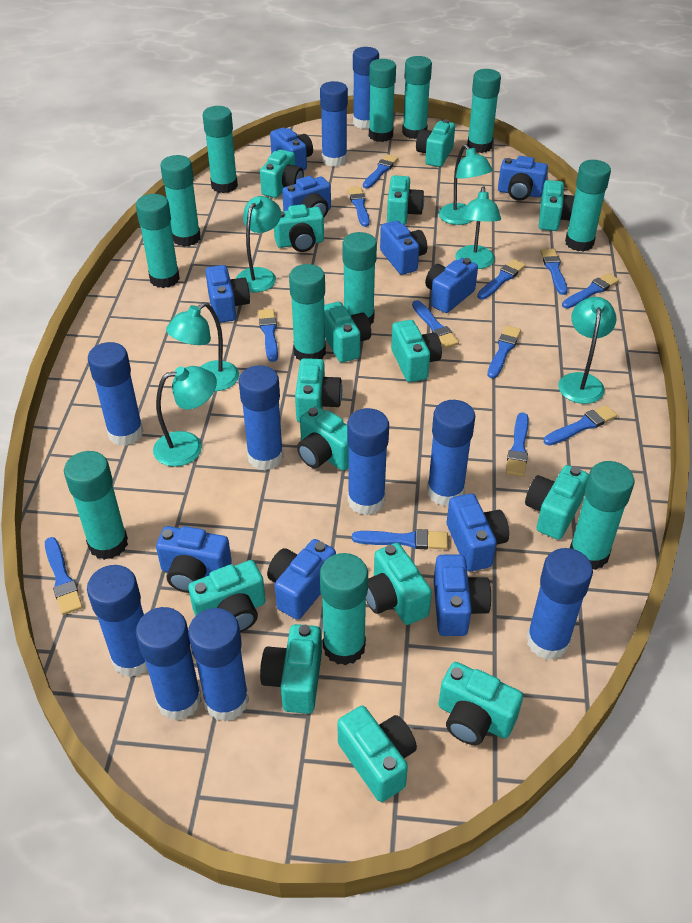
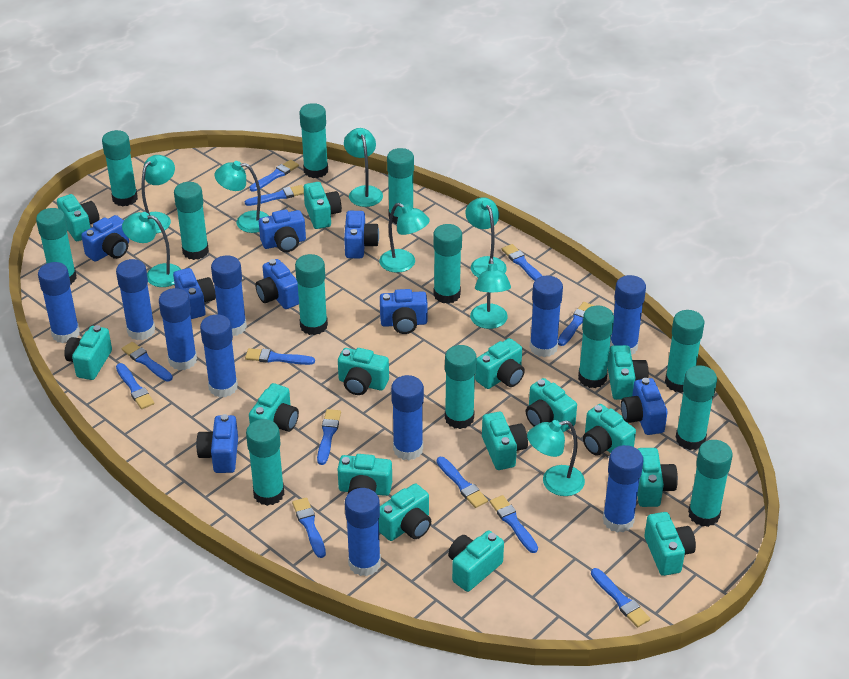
blue camera: [156,526,232,593] [205,265,250,323] [267,539,336,620] [270,128,313,171] [282,176,331,217] [380,221,427,275] [425,258,478,313] [434,555,491,636] [447,493,509,571] [498,156,548,200] = 10 -> [81,215,129,262] [173,268,216,319] [196,414,238,473] [255,259,299,309] [259,209,306,252] [344,211,379,258] [380,289,428,334] [621,378,668,435] = 8
turquoise glue stick: [64,451,128,560] [136,194,180,288] [160,155,201,247] [203,106,238,193] [289,264,326,361] [320,553,368,665] [343,232,377,326] [369,59,396,142] [402,56,432,139] [467,69,501,153] [565,160,611,252] [570,461,634,570] = 12 -> [36,208,77,285] [102,130,138,206] [174,182,209,260] [246,419,284,506] [295,254,328,335] [299,103,328,178] [387,148,414,224] [433,224,462,304] [445,345,477,429] [578,305,614,388] [665,310,704,393] [675,365,717,450] [688,440,733,527] = 13
turquoise lamp: [153,366,217,467] [166,302,239,391] [236,196,281,292] [439,144,493,225] [455,186,501,269] [558,297,616,404] = 6 -> [122,212,181,287] [142,155,175,234] [214,161,269,233] [344,128,383,207] [379,203,430,273] [466,197,507,277] [470,258,511,329] [527,420,585,496] = 8

